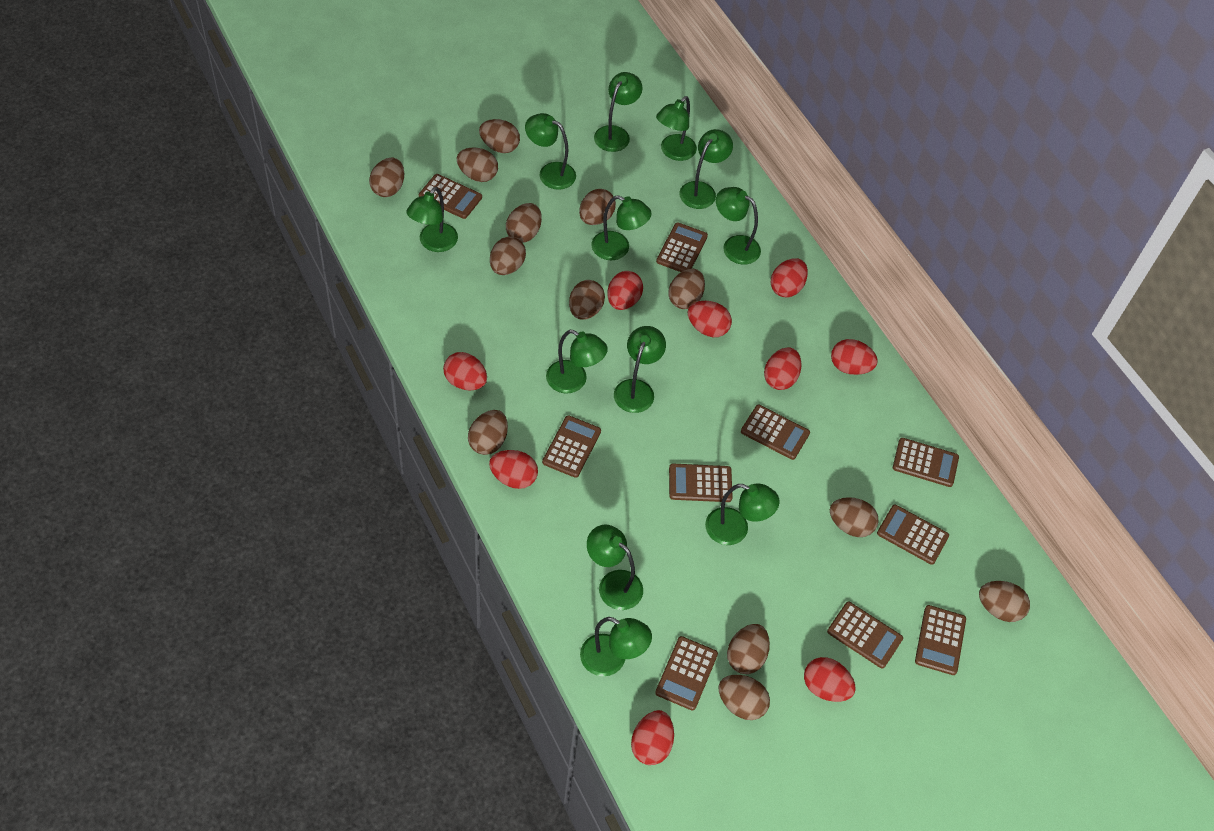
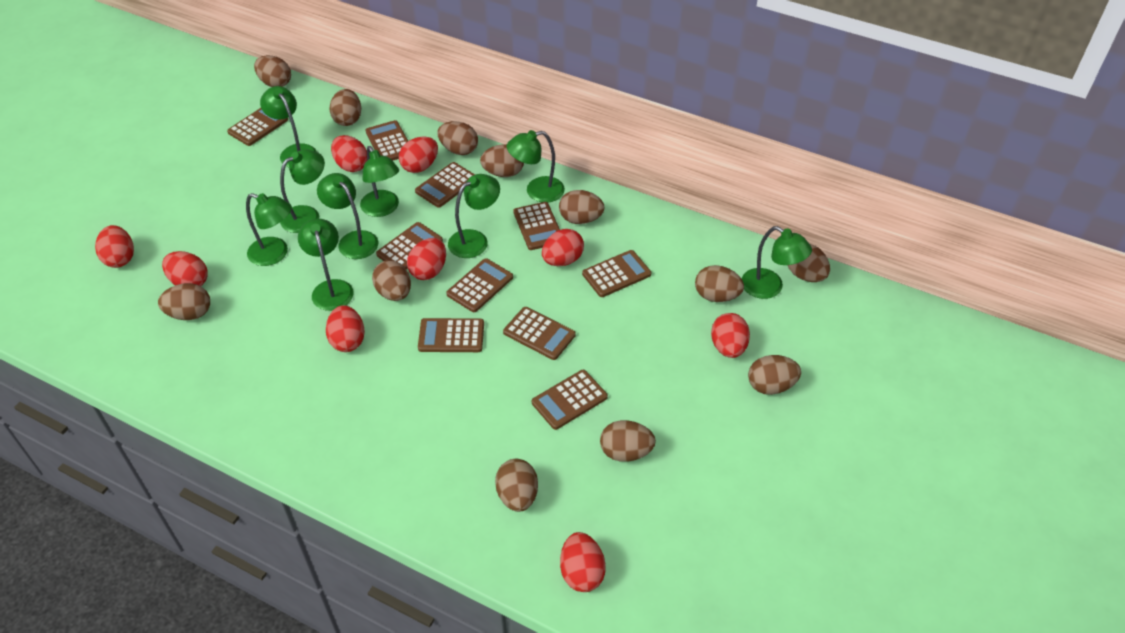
brown egg: [369,158,404,197] [456,148,498,182] [468,410,508,455] [479,119,520,153] [490,236,526,275] [506,203,542,243] [569,280,605,320] [579,189,616,225] [669,269,705,309] [719,675,770,720] [727,624,770,674] [830,497,878,537] [979,581,1030,622] = 13 -> [158,283,210,320] [254,55,291,87] [329,89,361,126] [372,260,411,301] [437,121,478,155] [480,144,524,177] [495,459,538,512] [559,190,604,224] [600,420,656,462] [695,265,744,302] [748,355,801,395] [788,243,830,282] = 12
green lamp: [407,187,458,252] [525,113,576,190] [546,330,608,393] [580,617,652,676] [587,525,643,610] [591,195,652,260] [594,72,643,152] [614,326,666,413] [656,96,697,161] [679,129,733,209] [705,484,780,545] [716,187,761,265] = 12 -> [246,193,292,266] [260,86,317,167] [280,150,325,233] [298,218,354,311] [317,173,378,259] [360,146,399,217] [448,174,500,258] [507,130,565,202] [742,226,812,299] = 9

